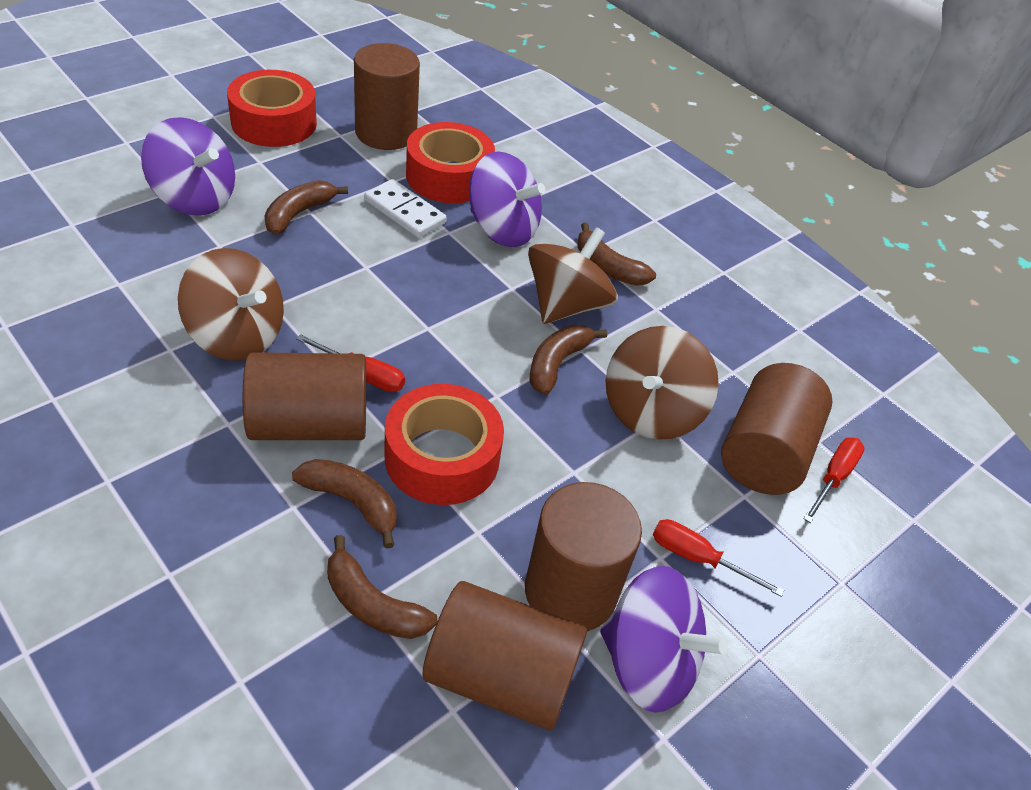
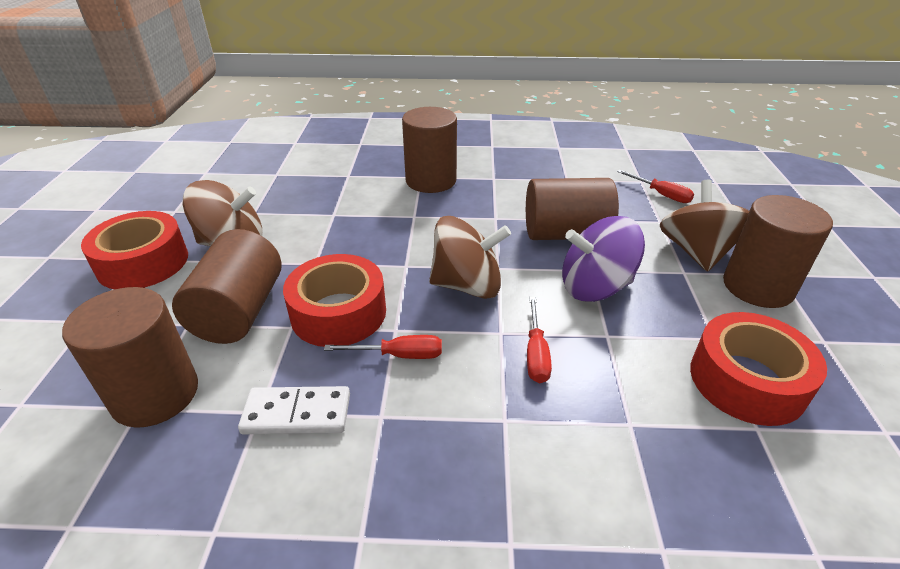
brown banana: [264,180,348,235] [292,459,397,549] [327,535,438,639] [529,325,607,395] [577,222,656,286] = 5 -> none = 0
purple spinning top: [141,117,235,216] [469,151,545,247] [600,566,728,713] = 3 -> [562,216,645,302] = 1

